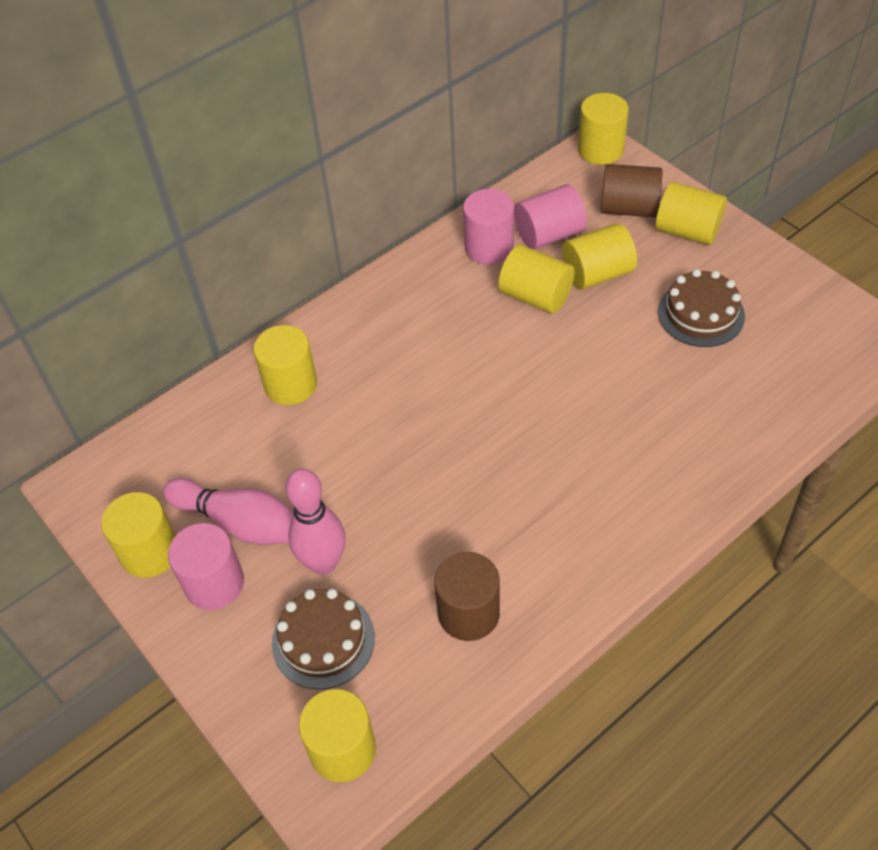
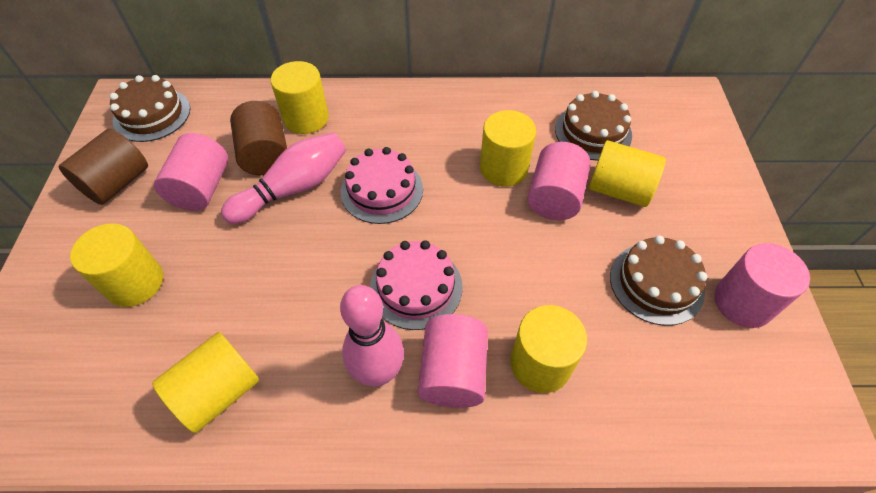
brown cake: [272,589,375,690] [658,269,745,347] = 2 -> [110,75,190,142] [555,91,632,161] [610,235,707,326] = 3
pink cake: none = 0 -> [341,147,423,224] [370,240,463,330] = 2
pink cylinder: [168,523,244,610] [463,189,514,264] [514,184,587,250] = 3 -> [154,133,228,211] [418,314,488,408] [528,142,590,220] [714,243,810,328] = 4
yellow cylinder: [101,492,176,578] [253,325,317,405] [299,689,376,782] [498,245,575,314] [562,223,637,290] [578,93,629,165] [655,182,727,245] = 7 -> [70,223,163,307] [152,332,259,433] [271,61,329,134] [480,110,536,187] [510,305,587,393] [589,140,666,207] = 6

